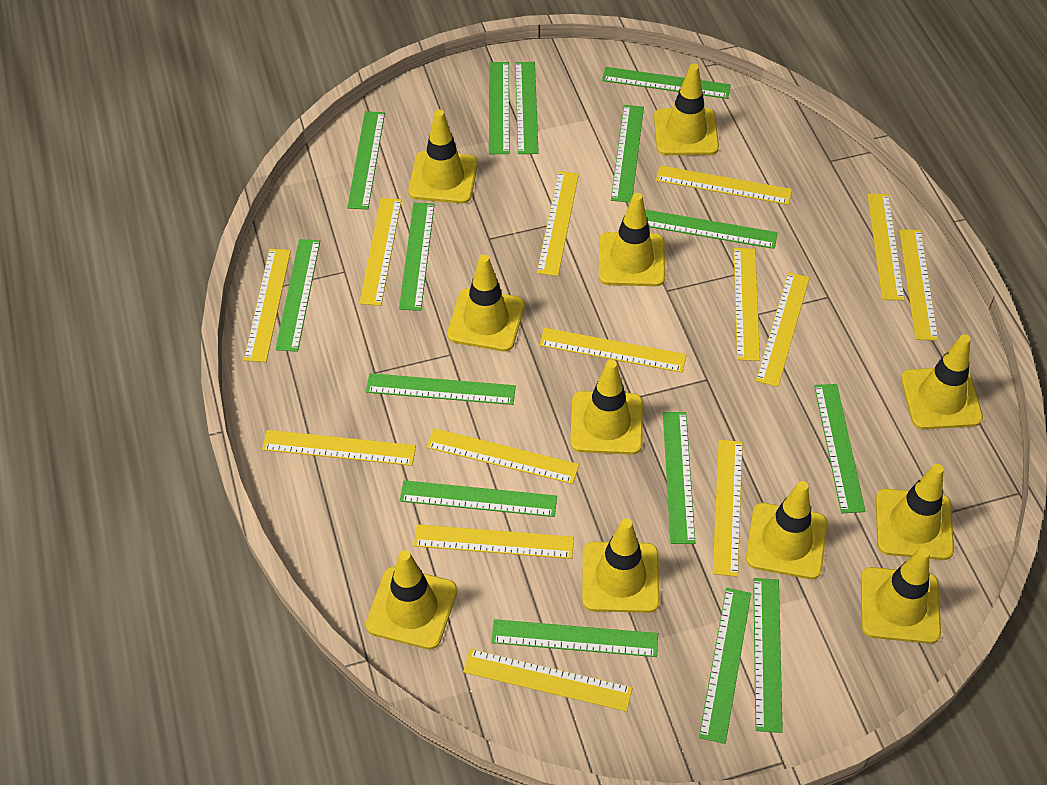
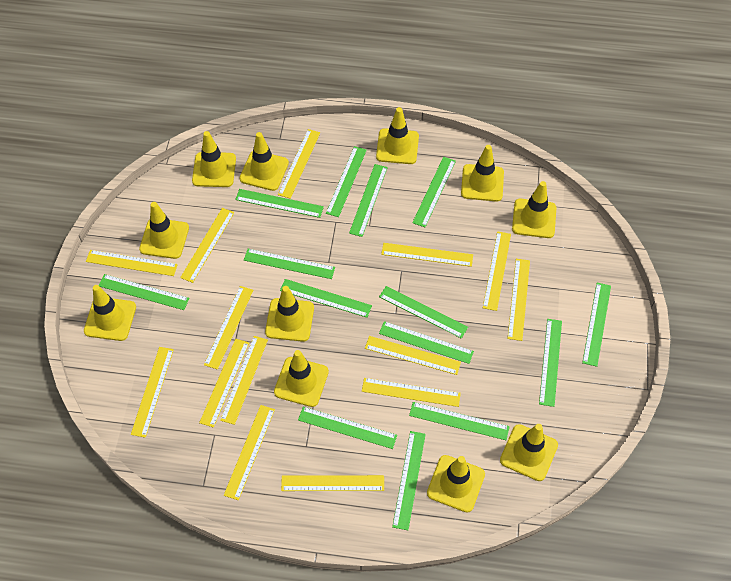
green ruler: [275,239,320,352] [347,111,385,210] [366,373,516,405] [399,203,435,311] [400,480,557,517] [489,62,510,154] [491,619,658,657] [515,62,539,154] [602,67,731,99] [611,105,644,203] [645,209,778,249] [663,412,695,544] [699,588,751,744] [753,578,783,733] [814,384,865,513] = 15 -> [99,274,190,310] [235,189,324,218] [244,249,335,279] [280,279,372,318] [298,407,397,449] [326,146,367,217] [349,164,388,237] [379,286,468,339] [379,321,474,364] [392,431,426,530] [409,402,510,440] [412,157,456,227] [539,319,562,407] [582,283,611,367] = 14

